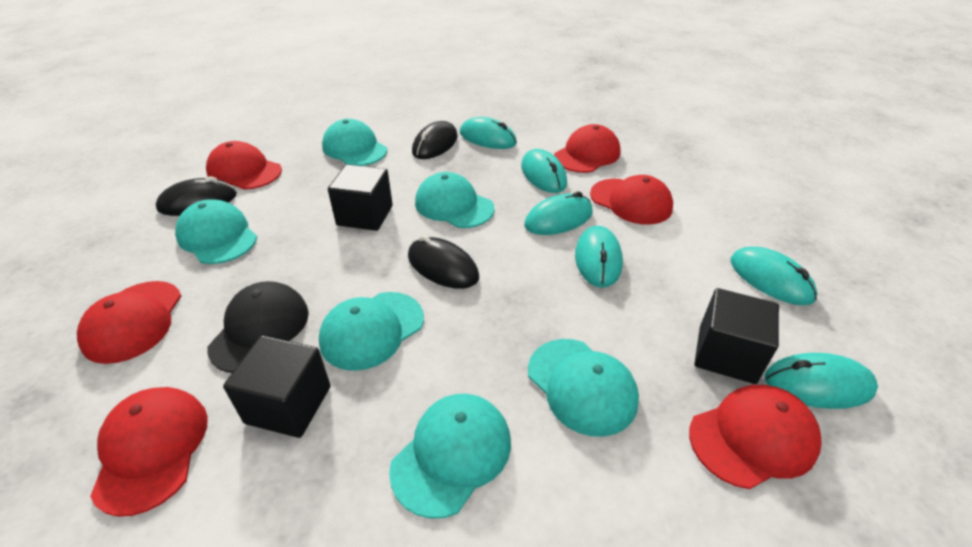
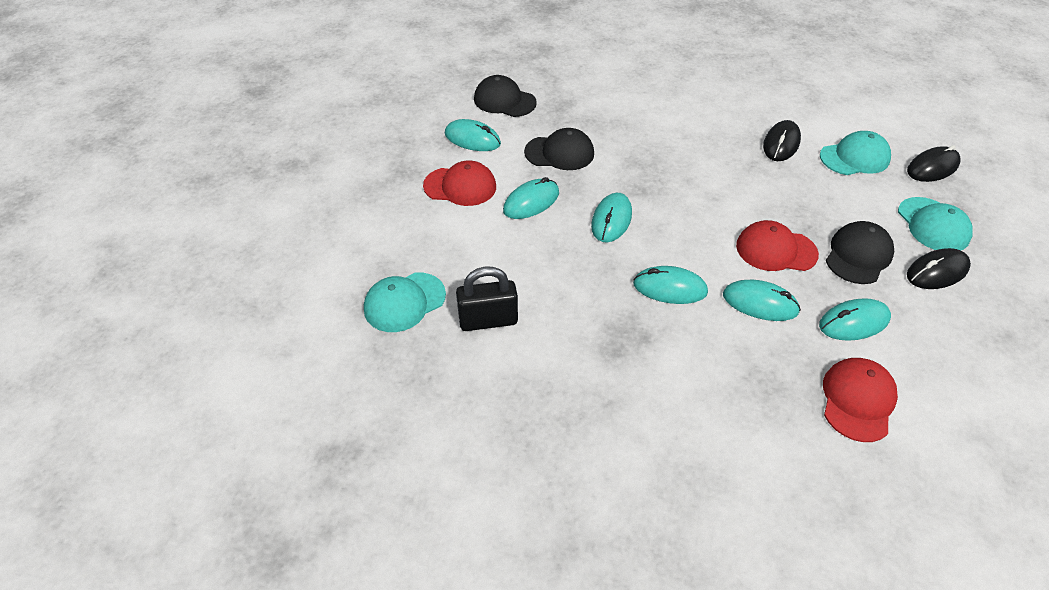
black cap: [208,281,309,373] = 1 -> [474,75,537,117] [524,128,594,170] [826,221,894,284] = 3
black cube: [223,336,331,438] [328,164,393,231] [694,288,779,384] = 3 -> none = 0
black padlock: none = 0 -> [456,267,518,331] = 1
red cap: [77,281,181,364] [90,387,208,517] [206,141,282,190] [554,124,621,173] [590,175,673,225] [689,385,822,489] = 6 -> [423,161,496,206] [736,220,819,271] [823,358,898,442] = 3
turquoise cap: [175,199,257,264] [319,292,424,371] [322,119,387,166] [389,394,511,519] [415,172,495,228] [528,339,639,437] = 6 -> [364,272,446,332] [820,131,891,175] [898,197,973,250] = 3

